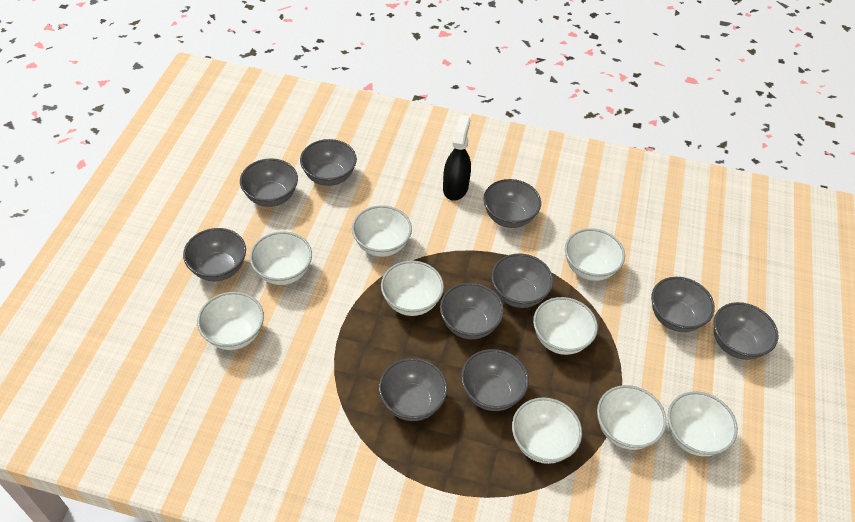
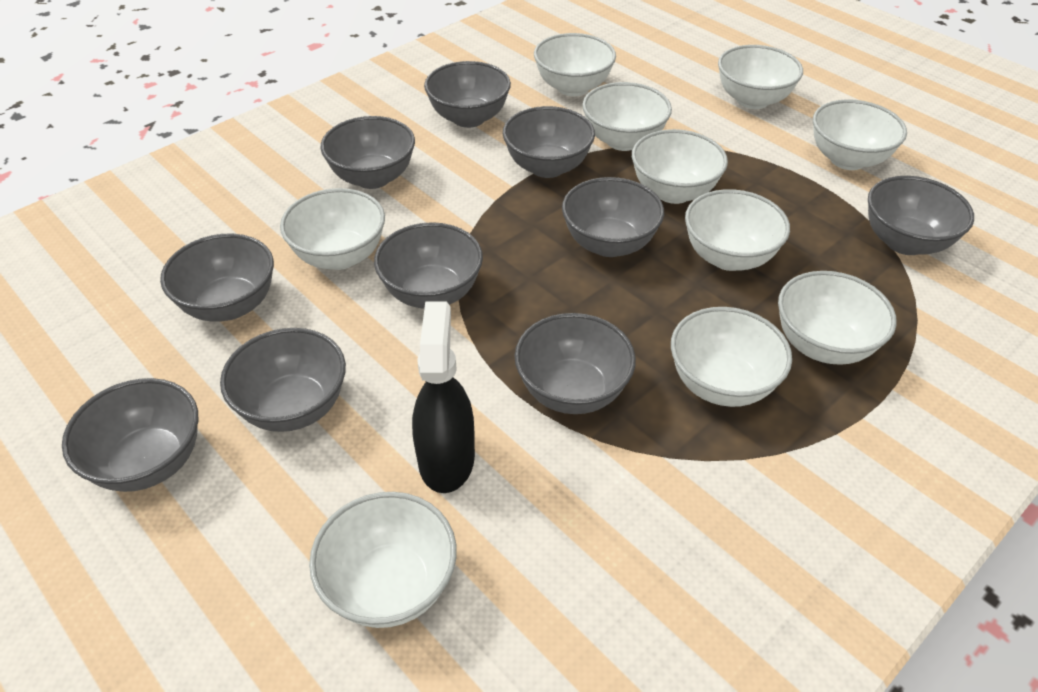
white bowl: [197,292,264,350] [250,231,312,285] [352,205,412,257] [381,261,444,316] [512,397,582,464] [533,297,598,355] [565,228,625,281] [597,385,667,450] [668,391,738,456] = 9 -> [280,188,385,270] [309,492,457,628] [534,33,616,96] [582,82,672,151] [632,129,728,204] [671,307,792,407] [685,189,790,271] [718,45,803,109] [778,271,897,365] [813,99,907,170] = 10

